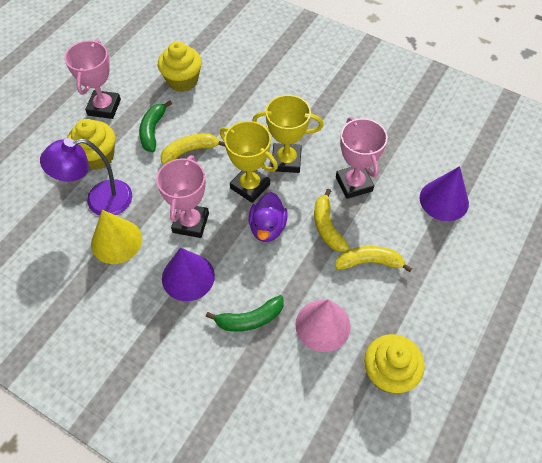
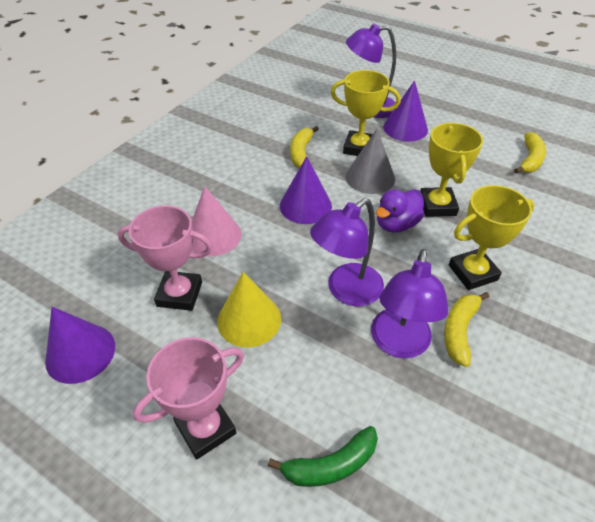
green banana: [139,100,172,152] [206,295,284,332] = 2 -> [268,426,378,487] = 1
grey cone: none = 0 -> [346,129,395,194] = 1
pink trophy: [65,40,121,119] [156,155,209,238] [336,117,388,199] = 3 -> [118,206,212,311] [133,337,244,460] = 2
purple cone: [162,247,215,301] [420,166,469,221] = 2 -> [45,307,115,384] [280,156,332,224] [383,80,428,141] = 3
purple lamp: [40,138,132,216] = 1 -> [310,198,384,307] [346,23,396,118] [371,249,449,358] = 3
yellow cupcake: [67,119,115,170] [158,41,202,92] [364,334,425,393] = 3 -> none = 0
yellow trophy: [220,121,278,203] [252,95,324,173] = 2 -> [331,70,401,156] [420,123,483,217] [449,185,534,290] = 3

